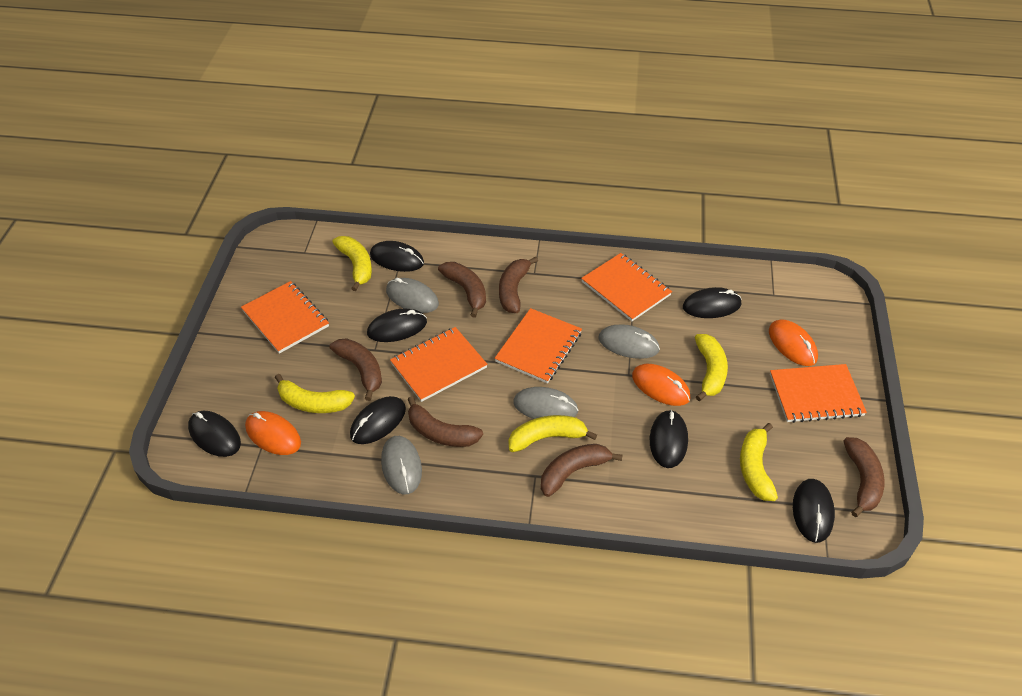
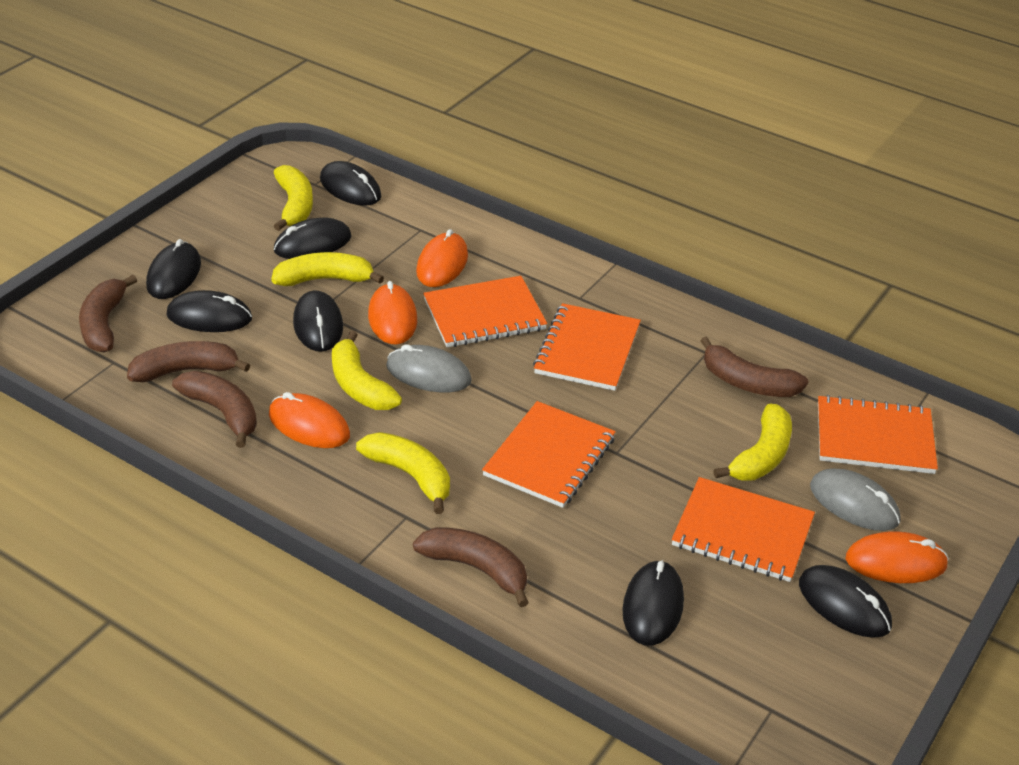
brown banana: [329,338,382,401] [408,396,483,447] [438,262,486,318] [499,256,538,313] [541,444,623,497] [843,437,884,517] = 6 -> [79,275,137,352] [127,341,250,382] [172,371,257,448] [413,527,529,607] [700,337,808,397] = 5
grey mouse: [381,436,422,494] [386,278,439,313] [513,387,578,419] [598,324,660,359] = 4 -> [386,344,472,392] [810,468,900,531] = 2
orange mouse: [245,411,301,455] [632,364,691,406] [769,319,818,366] = 3 -> [269,392,350,448] [368,281,417,345] [416,229,468,287] [846,531,949,583] = 4

